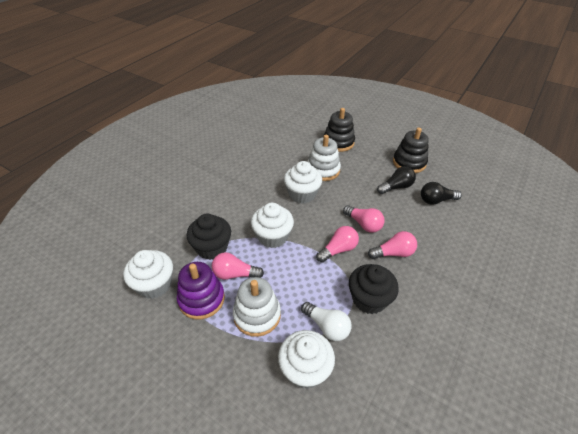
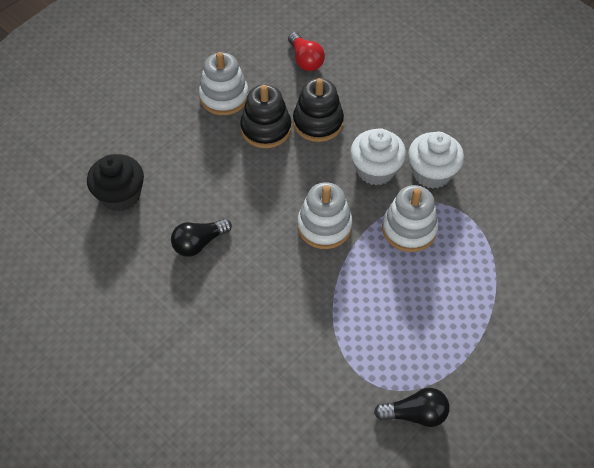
black cupcake: [187,214,231,260] [349,264,399,314] = 2 -> [87,154,144,212] = 1
pink light bulb: [212,252,264,280] [316,226,359,263] [343,205,385,233] [368,231,417,259] = 4 -> none = 0
purple stacking toy: [177,262,225,319] = 1 -> none = 0
red light bulb: none = 0 -> [288,32,325,71] = 1
white cupcake: [123,250,173,299] [251,203,294,248] [278,330,335,389] [284,161,322,204] = 4 -> [350,128,406,185] [408,132,464,189] = 2
white light bulb: [301,302,352,341] = 1 -> none = 0
white stacking toy: [233,277,281,337] [307,135,341,181] = 2 -> [199,52,249,115] [297,182,353,249] [382,185,438,252] = 3

